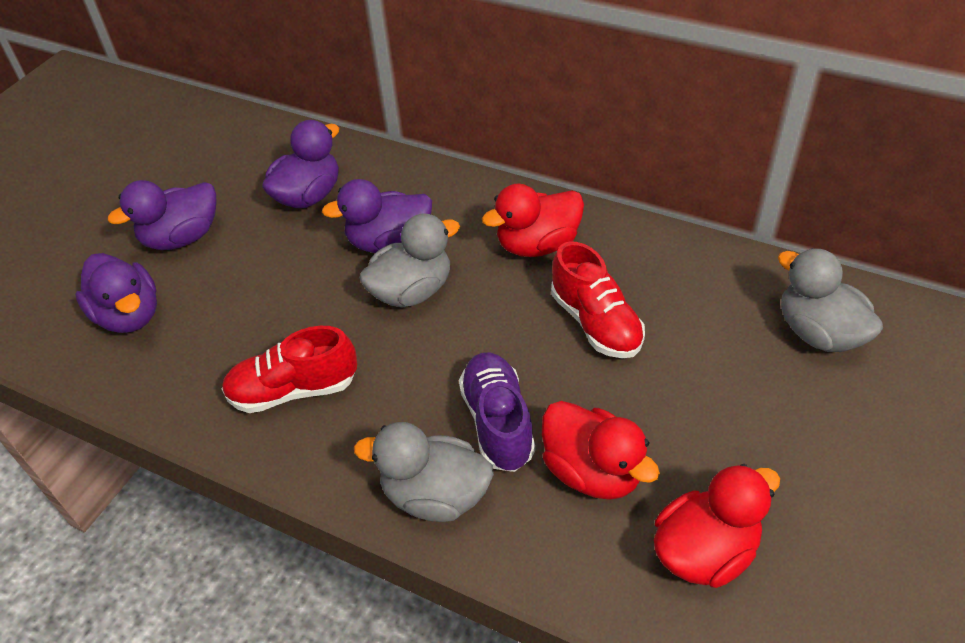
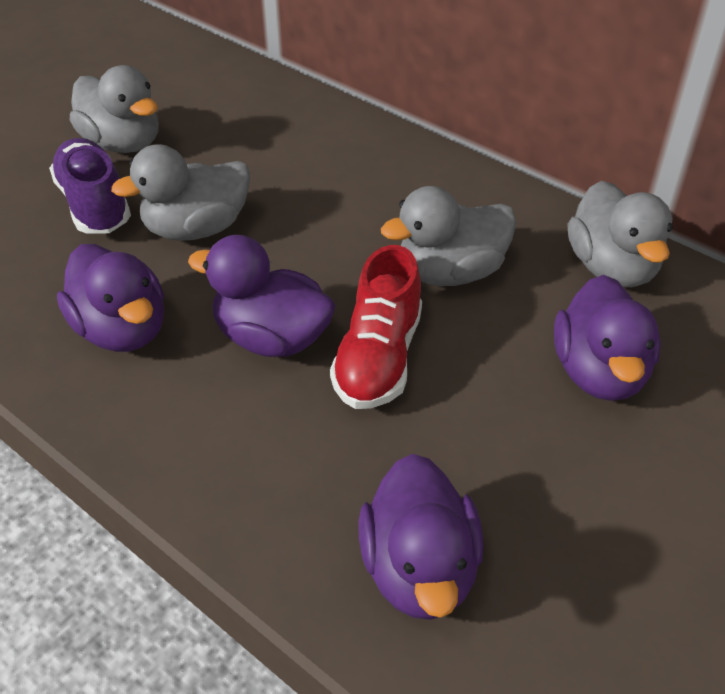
grey duck: [354,422,494,522] [359,213,460,308] [778,248,883,352] = 3 -> [70,65,159,153] [111,144,250,241] [381,186,516,286] [568,181,673,287] = 4
red duck: [482,184,584,257] [542,401,660,500] [654,464,780,588] = 3 -> none = 0
red shoe: [222,326,357,413] [551,241,645,358] = 2 -> [330,245,422,409] = 1

